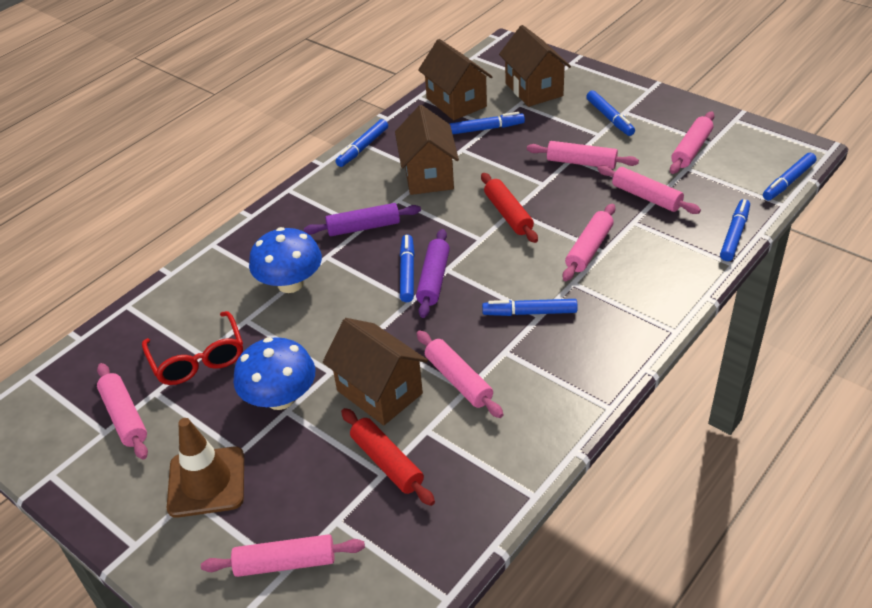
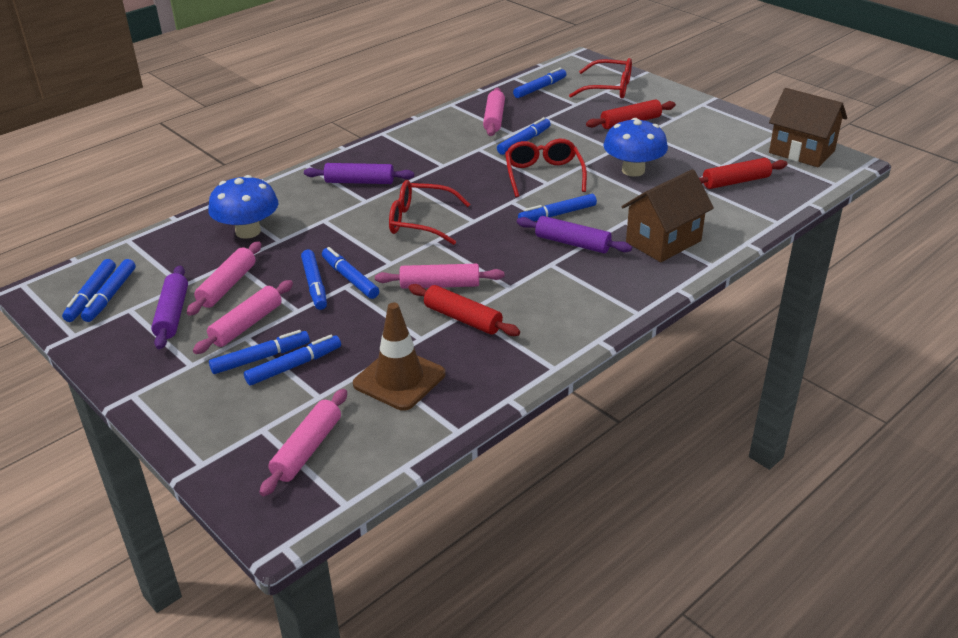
blue marker: [335,119,388,167] [400,234,415,302] [449,112,525,134] [482,299,578,316] [586,90,635,136] [720,199,750,261] [763,153,816,200] = 7 -> [62,259,116,322] [81,259,136,322] [209,330,310,374] [244,335,341,385] [301,250,327,310] [322,247,379,299] [497,117,551,155] [513,68,566,98] [518,194,597,221] = 9
brown house: [323,318,428,425] [395,105,459,195] [418,39,493,120] [499,25,571,107] = 4 -> [621,169,714,262] [769,88,847,168] = 2
pink rolling pin: [97,363,148,460] [201,534,365,577] [417,330,504,418] [527,141,639,169] [563,204,615,281] [597,165,701,214] [670,112,714,174] = 7 -> [187,241,261,316] [193,280,293,354] [259,389,347,496] [375,264,504,289] [483,87,505,136] = 5
purple rolling pin: [304,203,421,236] [416,229,450,318] = 2 -> [151,266,188,350] [304,163,414,184] [517,216,632,253] = 3
red glasses: [142,311,243,385] = 1 -> [389,180,470,245] [505,139,587,197] [569,58,632,98] = 3
red rolling pin: [341,408,435,506] [481,173,538,243] = 2 -> [408,284,520,336] [586,100,676,129] [698,158,787,189] = 3

